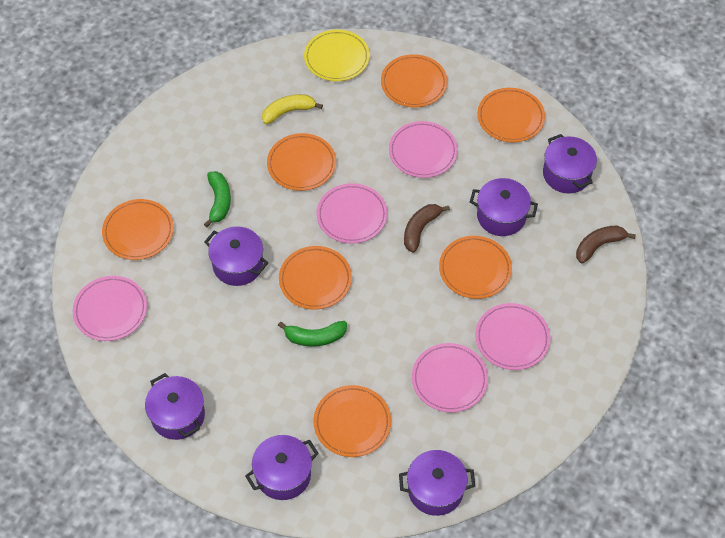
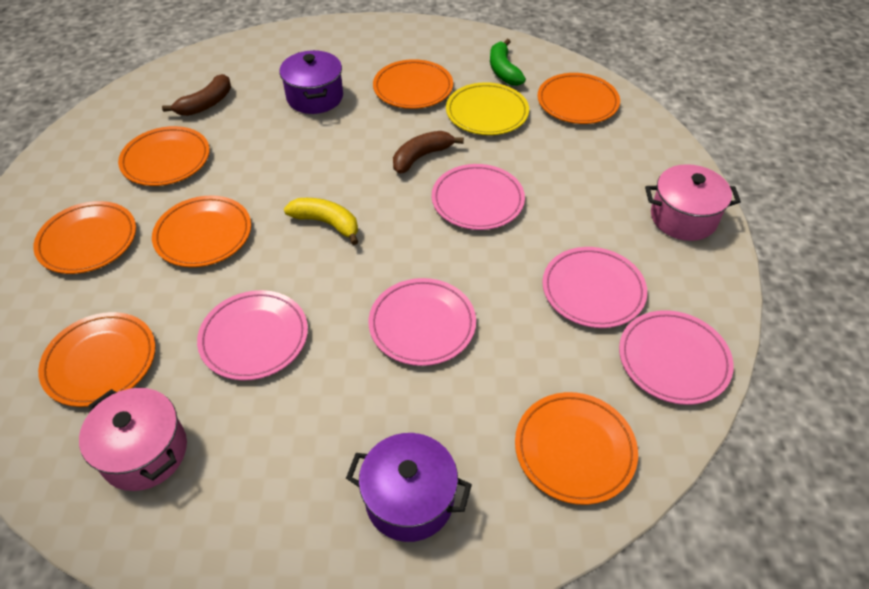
green banana: [204,171,231,227] [278,321,347,347] = 2 -> [490,39,526,86] = 1
pink pot: none = 0 -> [79,388,187,491] [645,164,741,241] = 2
purple pot: [145,373,205,440] [204,226,268,286] [245,435,319,500] [399,450,475,516] [470,178,538,236] [543,134,597,194] = 6 -> [280,50,343,114] [346,433,472,542] = 2

